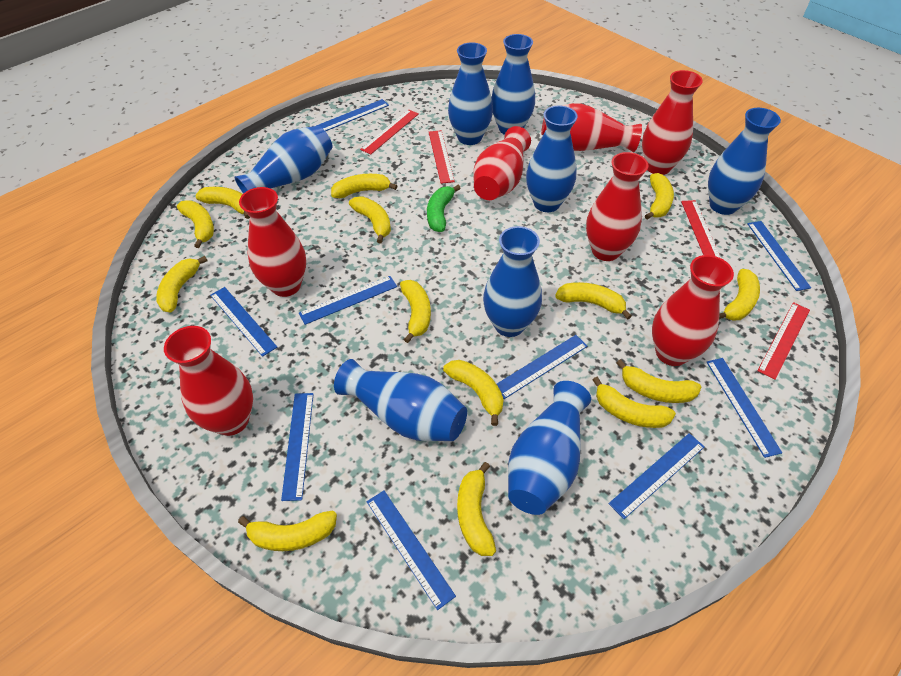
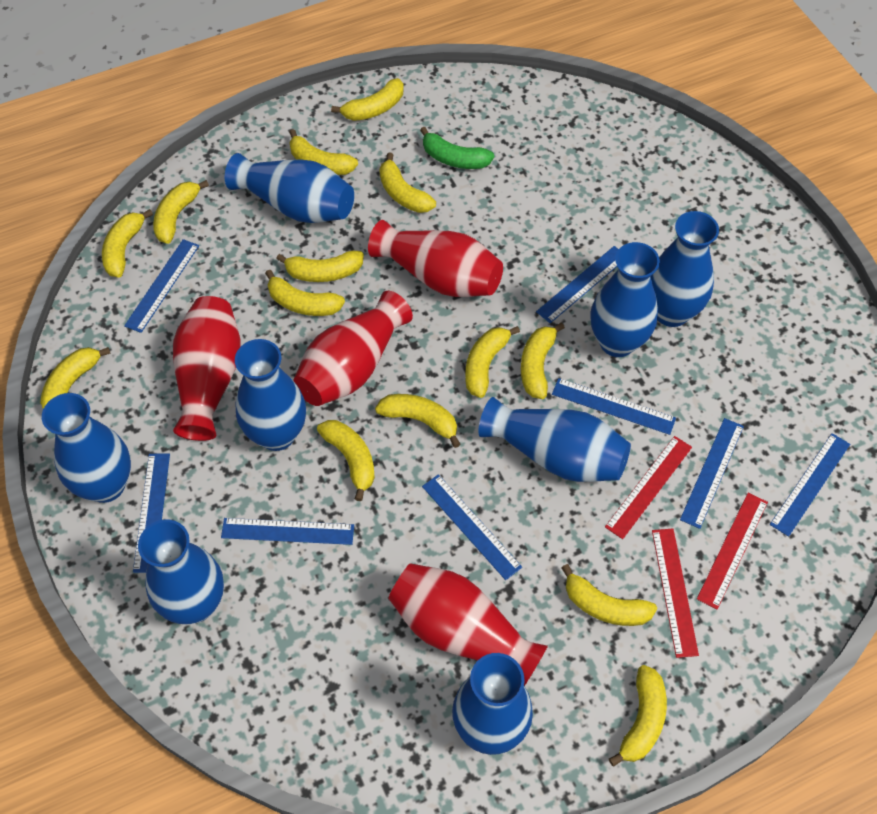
blue ruler: [210,287,277,357] [281,393,314,501] [299,276,397,325] [316,99,389,131] [367,491,456,610] [497,335,588,399] [608,433,705,519] [707,358,782,458] [747,221,811,291] = 9 -> [124,239,199,333] [133,454,170,573] [221,518,354,545] [422,474,522,580] [536,246,619,323] [552,378,676,435] [680,418,744,529] [770,433,850,537] = 8
red ruler: [360,109,419,154] [429,130,455,184] [681,200,721,258] [758,302,810,380] = 4 -> [605,436,692,539] [652,529,699,658] [697,493,768,609] = 3
red vase: [164,326,253,436] [239,187,306,297] [473,126,531,200] [541,103,642,152] [586,152,648,261] [642,70,703,175] [652,255,734,366] = 7 -> [173,296,241,441] [293,291,413,406] [368,220,503,297] [388,563,548,686] = 4

